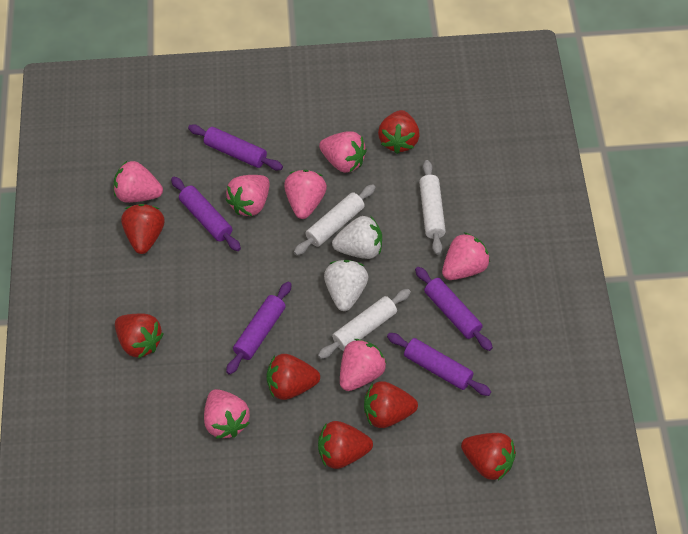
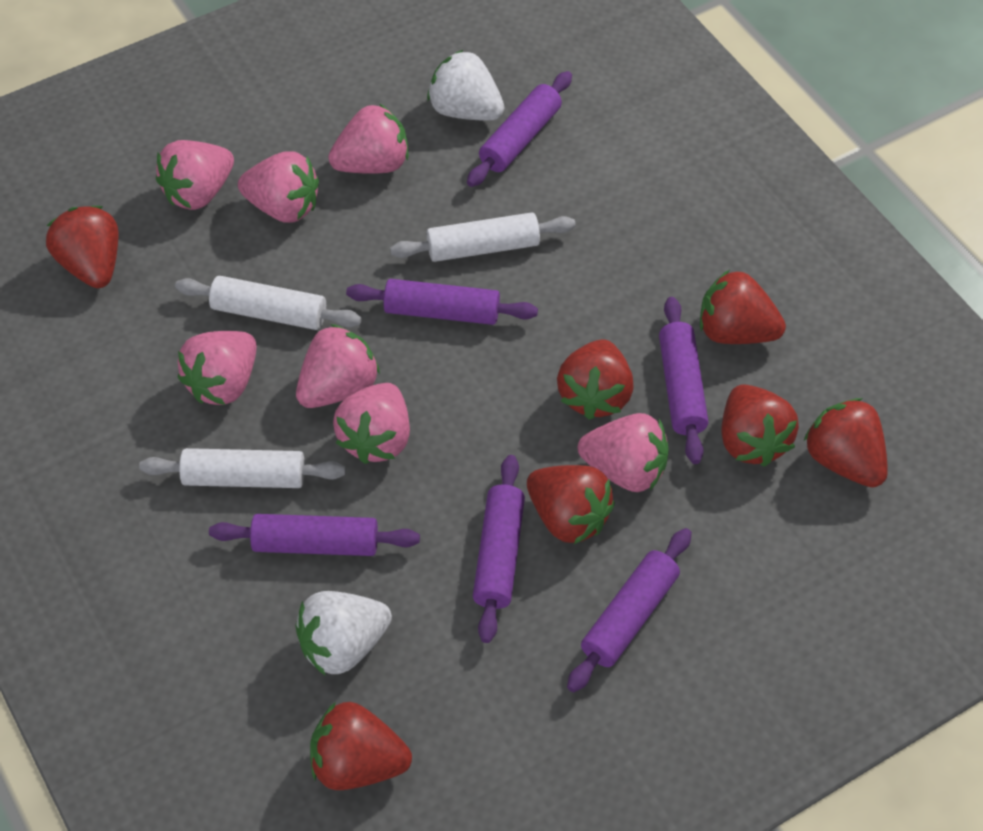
purple rolling pin: [171,177,241,251] [188,124,283,170] [226,282,292,375] [387,333,491,396] [415,267,493,351] = 5 -> [209,514,420,556] [346,279,538,325] [467,71,572,187] [473,455,525,643] [567,528,692,692] [659,297,708,464] = 6

